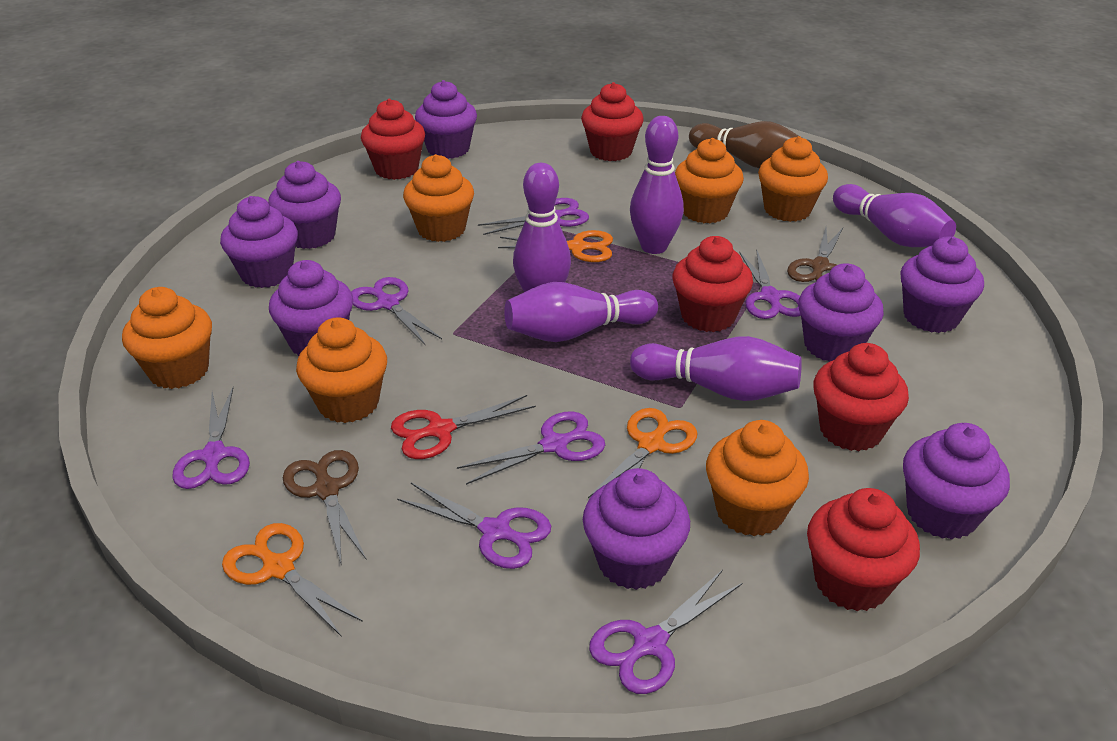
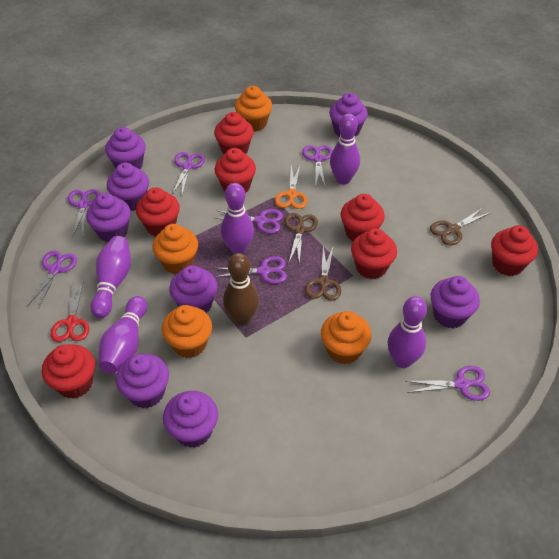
brown scissors: [283,450,366,566] [787,228,843,282] = 2 -> [284,213,318,264] [305,245,341,301] [430,207,491,245] = 3
orange cupcake: [122,287,212,389] [296,317,387,423] [403,154,474,242] [675,138,744,223] [706,420,809,536] [758,136,828,222] = 6 -> [152,224,198,274] [162,305,212,358] [235,86,272,132] [321,311,371,364] = 4
orange scissors: [222,523,363,637] [498,230,613,262] [588,408,697,498] = 3 -> [275,164,307,209] = 1
red cupcake: [361,99,425,180] [581,82,644,161] [673,236,753,332] [807,488,920,611] [814,343,909,451] = 5 -> [42,344,95,399] [136,187,180,236] [214,112,254,155] [215,148,256,193] [341,194,385,242] [351,228,397,279] [491,225,538,276] = 7

